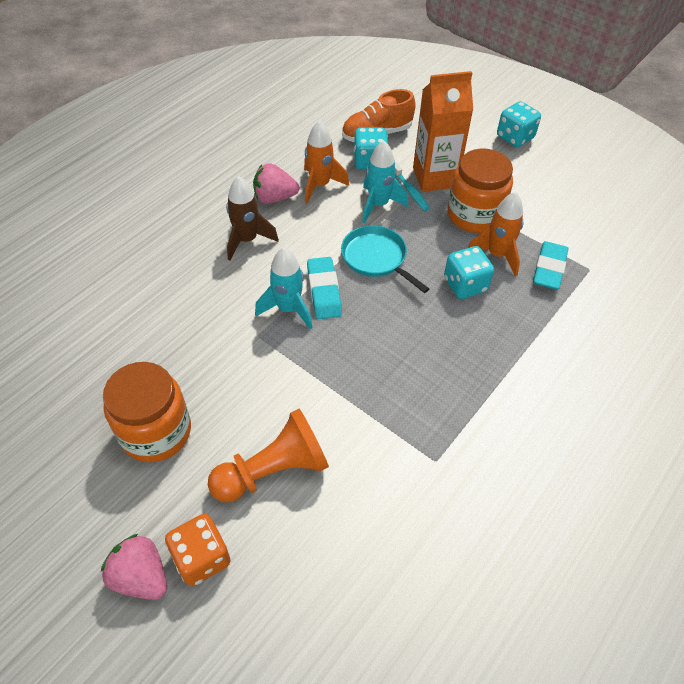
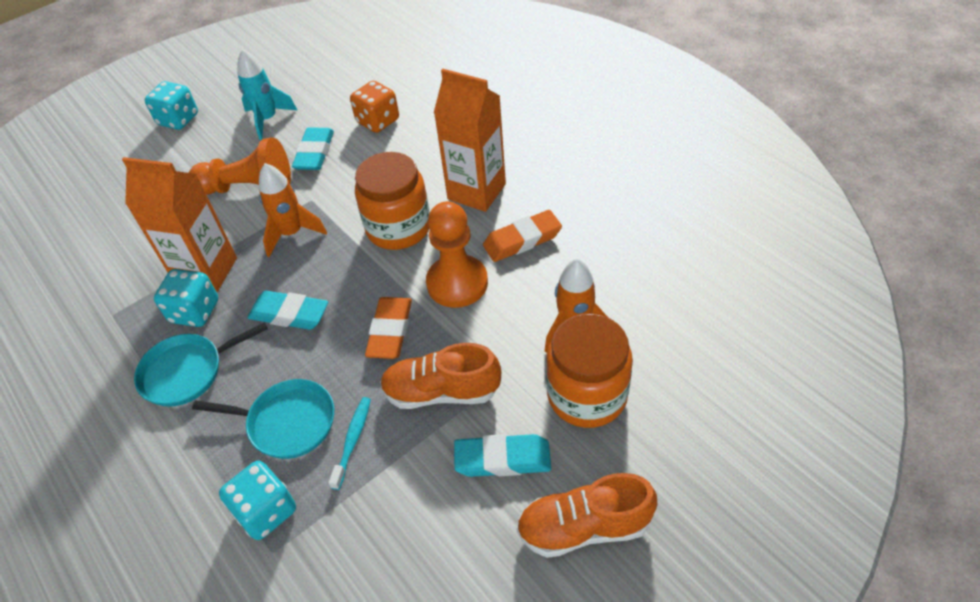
brown rocket: [226,176,279,261] = 1 -> none = 0
orange carton: [413,71,473,192] = 1 -> [122,157,237,292] [434,69,506,212] = 2
orange eraser: none = 0 -> [365,297,412,359] [483,210,562,262] = 2
orange pawn: [208,409,329,503] = 1 -> [189,137,291,195] [426,201,488,308] = 2
orange shoe: [342,89,416,142] = 1 -> [380,343,501,409] [516,473,657,558] = 2
pink strawberry: [101,534,167,600] [253,163,299,204] = 2 -> none = 0
turquoise eraser: [307,257,342,319] [533,241,568,290] = 2 -> [248,291,328,330] [292,127,334,170] [454,434,551,477] = 3
turquoise pan: [341,225,429,293] = 1 -> [134,322,268,407] [192,379,334,459] = 2
turquoise rocket: [255,247,313,330] [362,141,409,224] = 2 -> [237,49,297,140] = 1

